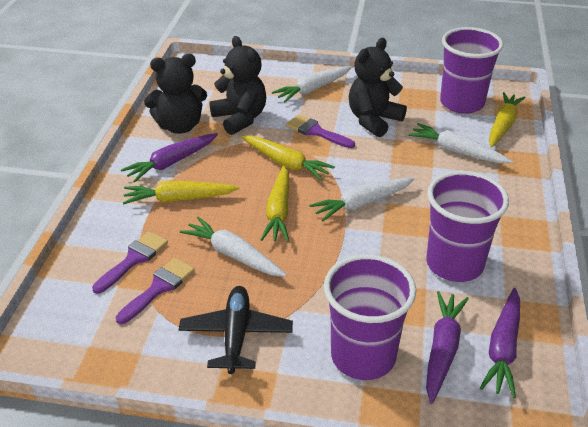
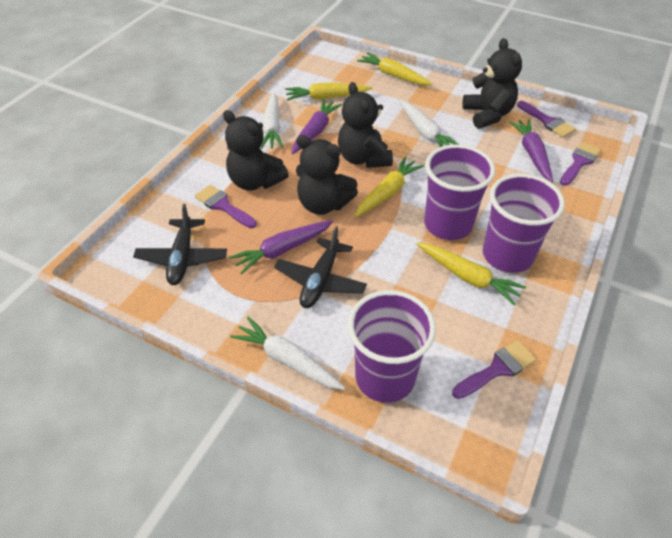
black plane: [179,286,293,374] = 1 -> [133,204,227,285] [274,226,367,308] = 2
black teddy bear: [144,54,207,134] [209,36,266,135] [349,38,407,137] = 3 -> [223,110,289,191] [296,135,358,215] [338,82,393,168] [462,38,522,129] = 4
purple brush: [92,231,168,294] [116,258,195,324] [286,115,355,148] = 3 -> [195,185,257,228] [452,340,537,399] [517,101,576,138] [560,142,601,186] = 4
white carrot: [180,217,287,277] [272,66,352,102] [310,177,414,221] [408,123,513,163] = 4 -> [230,317,345,390] [261,92,283,149] [399,101,460,147] = 3

